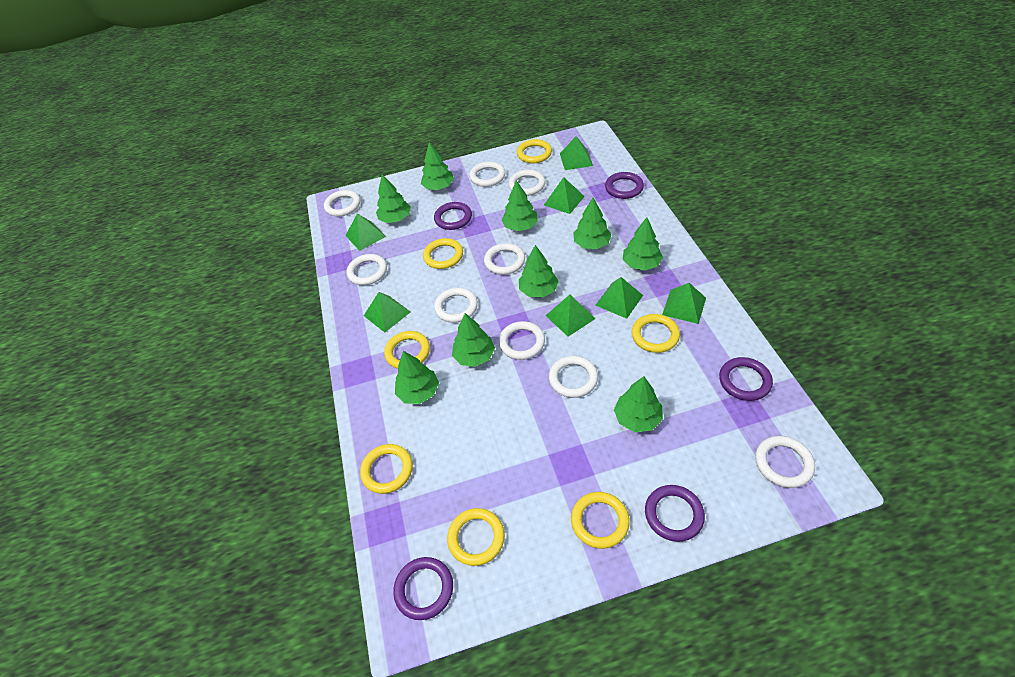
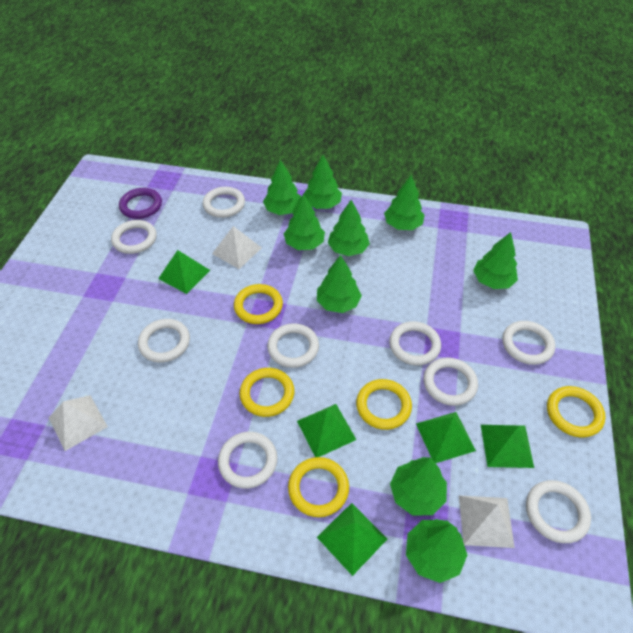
green pyramid: [345,213,386,251] [364,292,410,333] [544,177,585,214] [546,295,596,337] [560,136,593,170] [596,277,643,319] [662,283,706,324] = 7 -> [158,250,210,294] [297,404,356,457] [317,503,387,576] [416,412,476,463] [481,425,534,468] = 5
purple ring: [393,557,453,620] [434,202,472,230] [605,172,644,199] [645,485,705,542] [719,357,773,401] = 5 -> [119,188,162,219] = 1
white pyramid: none = 0 -> [49,395,108,451] [212,226,262,269] [459,495,515,548] = 3
yellow ring: [360,444,413,494] [384,331,430,369] [423,238,463,269] [447,508,505,566] [517,139,552,163] [571,492,630,549] [632,314,680,353] = 7 -> [234,284,283,324] [240,368,294,417] [288,457,349,517] [356,379,412,430] [547,386,606,438] = 5

